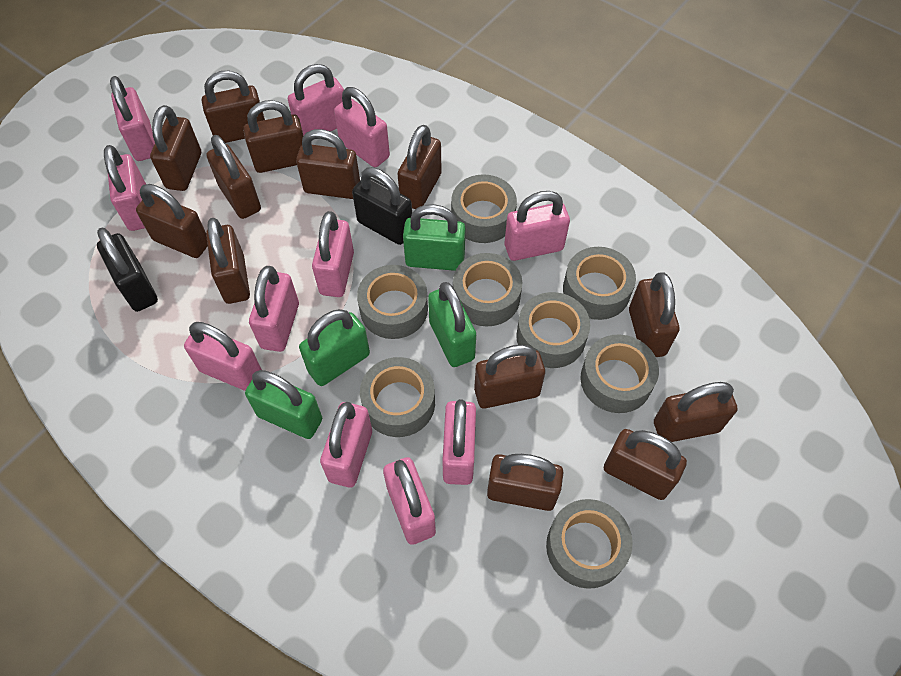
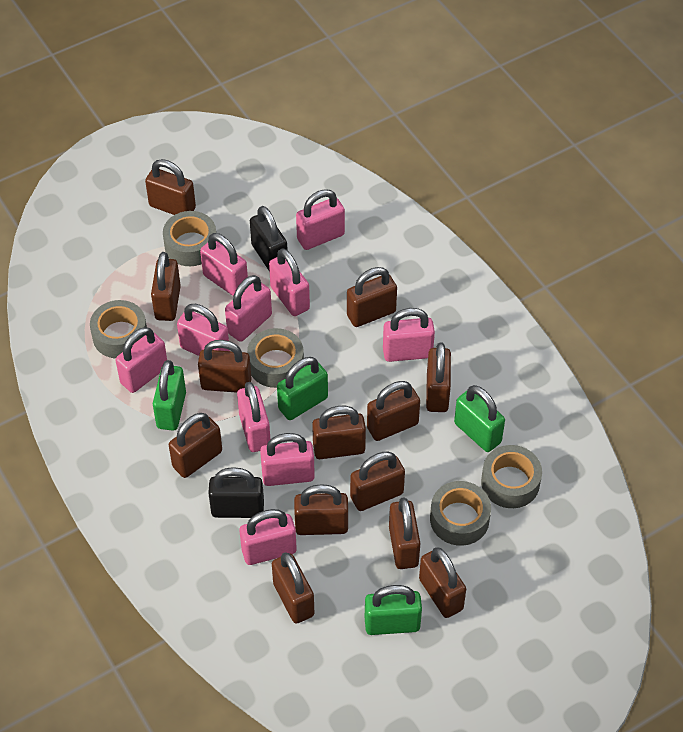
grey tape: [357,265,428,339] [360,357,435,437] [451,174,517,243] [453,253,522,327] [516,292,590,368] [546,499,633,589] [563,247,636,320] [580,334,659,413] = 8 -> [90,300,147,358] [163,211,216,266] [247,328,304,388] [430,481,491,546] [481,445,542,508] = 5
pink padlock: [104,145,146,231] [110,76,155,161] [184,322,262,391] [249,266,299,352] [288,64,344,136] [312,211,354,297] [320,402,372,487] [334,87,390,167] [383,457,436,545] [442,399,476,485] [505,191,570,261] = 11 -> [116,327,167,393] [177,304,230,356] [200,233,248,296] [225,275,272,342] [237,382,271,452] [240,509,297,565] [260,433,315,486] [269,248,310,316] [296,189,345,250] [383,308,435,362] = 10

